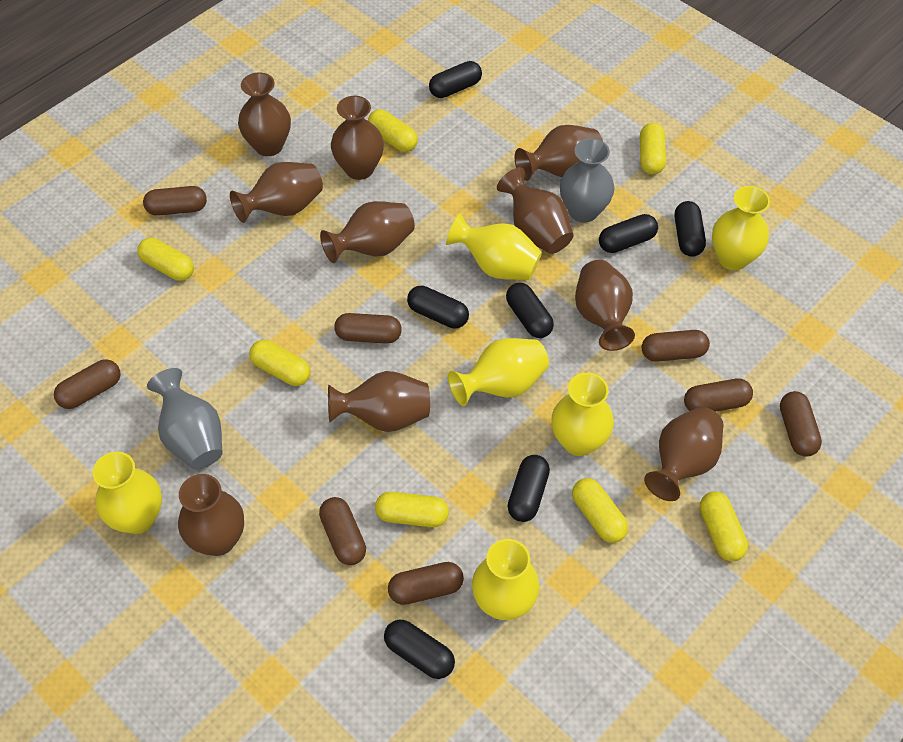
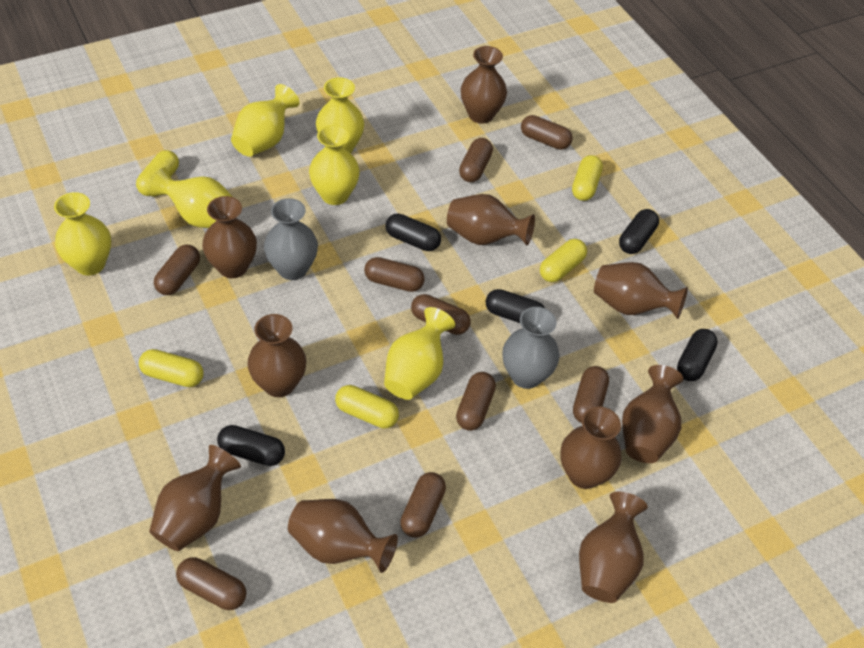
black capsule: [384,620,455,679] [407,286,469,329] [429,61,482,98] [506,283,554,338] [508,455,550,522] [599,214,658,253] [675,201,706,257] = 7 -> [217,425,285,466] [386,214,441,251] [486,289,545,323] [619,209,659,254] [677,329,718,381] = 5
brown capsule: [54,359,121,409] [143,186,207,216] [319,497,366,565] [334,313,402,344] [388,562,464,605] [642,330,710,362] [684,378,753,412] [780,391,822,457] = 8 -> [154,245,200,295] [176,557,246,610] [364,257,425,292] [400,472,446,538] [411,294,471,335] [456,372,496,431] [459,138,493,182] [521,115,572,150] [573,366,609,423] = 9
yellow capsule: [137,238,194,281] [249,340,311,386] [368,109,418,152] [375,492,449,527] [572,478,628,543] [640,123,666,175] [700,491,748,561] = 7 -> [136,150,179,196] [139,349,204,387] [335,385,399,429] [540,239,587,282] [572,155,603,201] = 5

